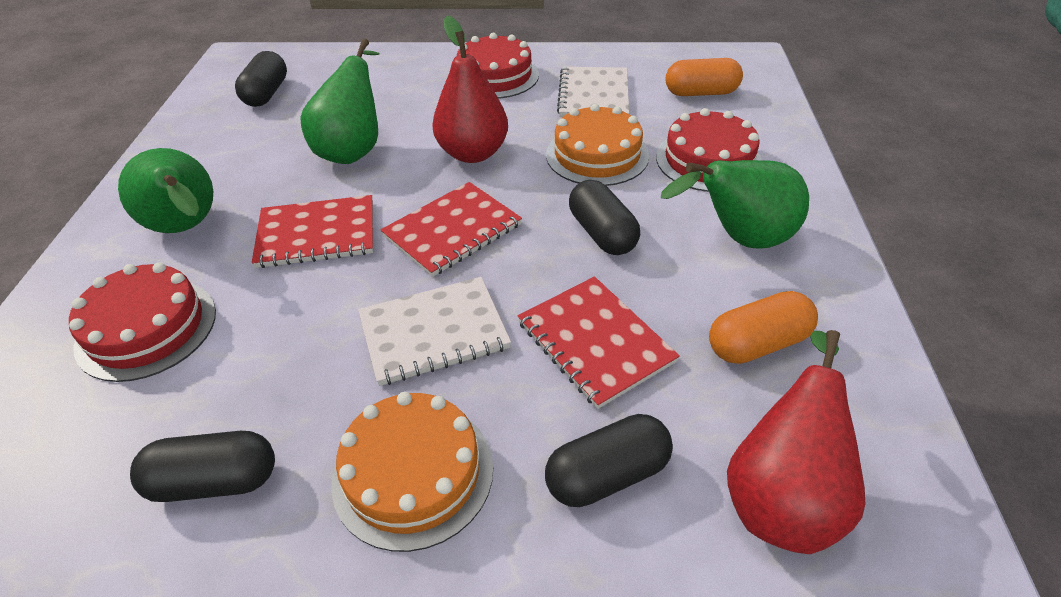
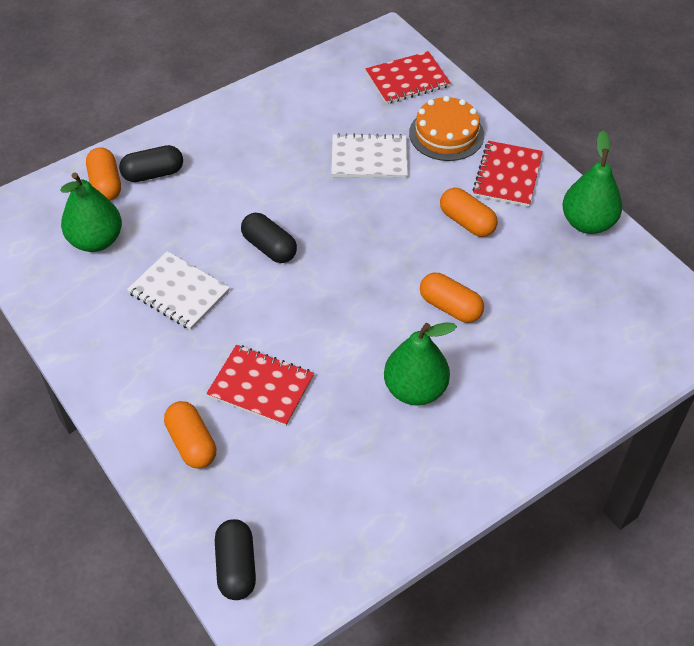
black capsule: [130,431,275,502] [235,51,287,107] [545,414,673,507] [569,180,640,255] = 4 -> [119,145,183,182] [215,519,256,600] [241,213,297,263] = 3
orange cake: [331,392,493,552] [546,104,649,186] = 2 -> [409,96,484,161] = 1
orange capsule: [666,58,743,96] [709,291,818,364] = 2 -> [86,147,121,201] [164,401,217,469] [420,273,484,323] [440,188,498,237] = 4
red cake: [69,262,216,382] [457,33,539,99] [656,108,762,192] = 3 -> none = 0
red pear: [432,15,508,163] [727,330,865,554] = 2 -> none = 0

